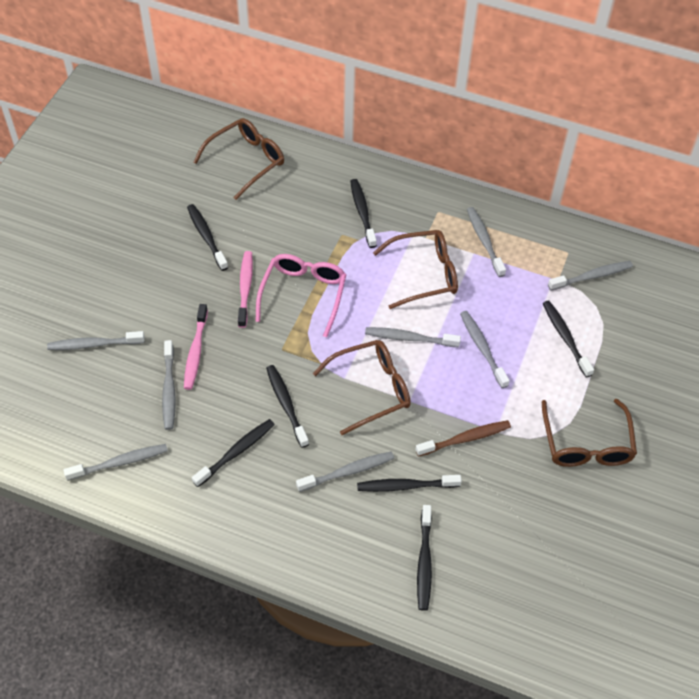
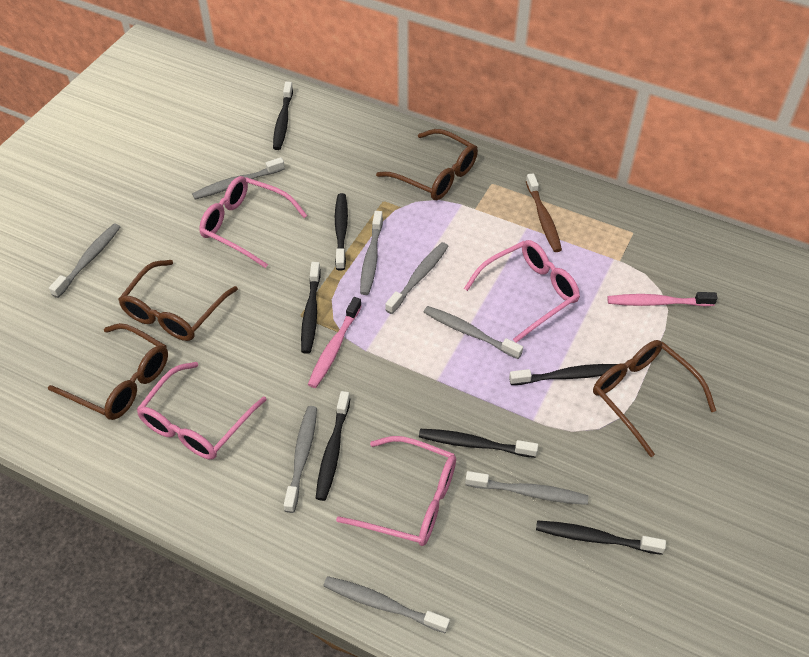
pink glasses: [255,254,346,337] = 1 -> [136,362,267,459] [199,176,307,268] [336,436,456,546] [464,240,580,343] = 4

